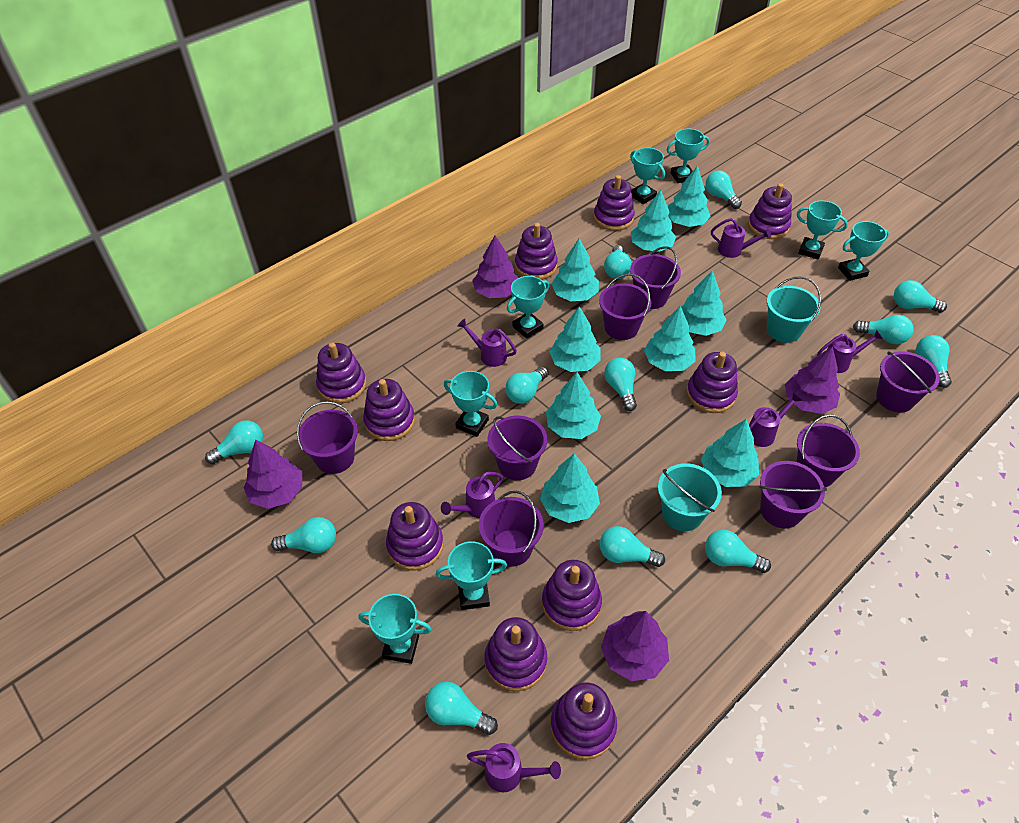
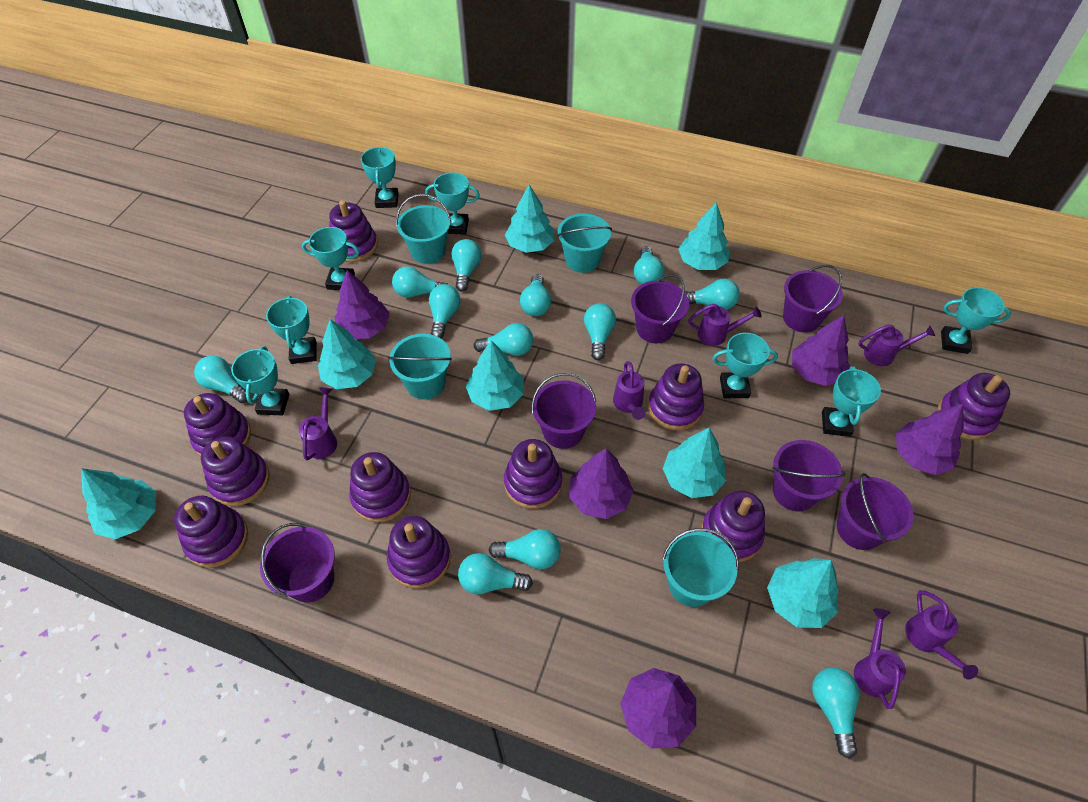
purple bucket: [297,401,358,474] [479,491,544,567] [487,416,547,480] [599,274,651,340] [630,246,681,309] [759,461,827,529] [797,415,860,487] [876,351,940,413] = 8 -> [260,523,335,602] [532,373,596,449] [631,275,689,343] [772,440,845,511] [783,265,843,333] [837,473,914,550] = 6
purple tree: [243,440,302,509] [472,235,519,298] [601,611,669,681] [785,346,840,414] = 4 -> [334,270,390,339] [570,448,633,519] [620,668,696,749] [792,315,850,386] [896,404,964,475] = 5
turquoise bucket: [658,464,722,531] [767,276,821,343] = 2 -> [388,334,452,399] [396,194,451,264] [557,214,612,273] [662,528,739,607] = 4
turquoise tree: [540,454,600,523] [546,372,601,439] [549,306,600,372] [552,238,599,301] [631,190,676,252] [644,306,695,371] [668,165,711,227] [681,270,727,336] [701,419,759,487] = 9 -> [81,468,156,539] [318,319,376,389] [466,340,524,411] [505,185,555,253] [663,428,726,498] [678,202,729,270] [767,558,839,628] = 7

